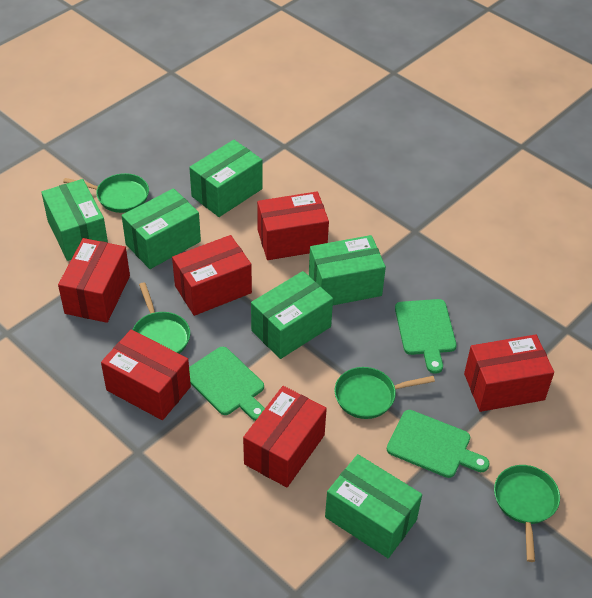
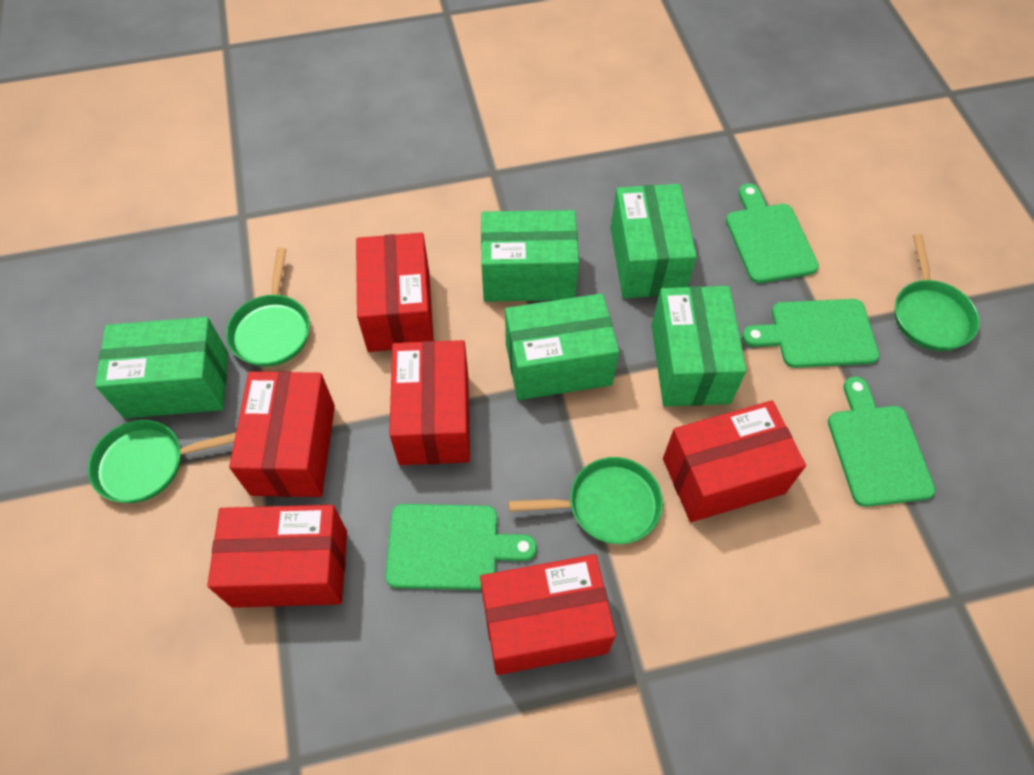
green box: [41,179,108,261] [122,188,201,269] [189,140,262,217] [251,271,333,359] [309,235,386,305] [325,454,422,558] = 6 -> [95,317,228,418] [481,210,579,302] [505,293,619,400] [611,184,697,298] [651,286,747,406] = 5
green cutting board: [189,347,265,421] [387,410,490,478] [395,299,457,374] = 3 -> [385,504,537,590] [726,184,819,283] [742,299,879,368] [828,377,935,507] = 4

